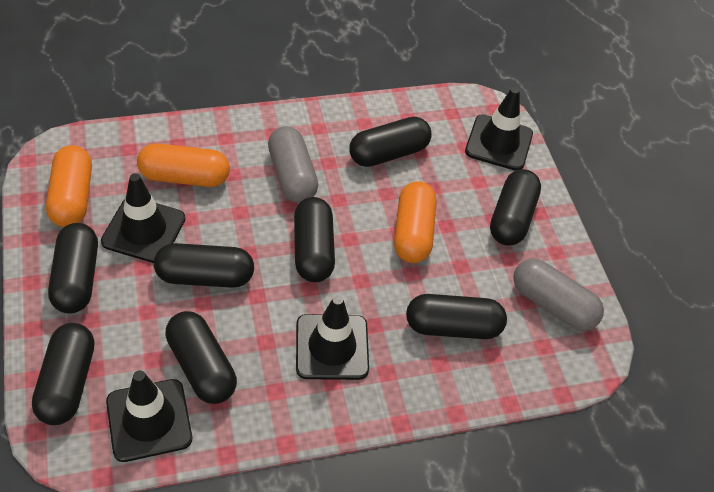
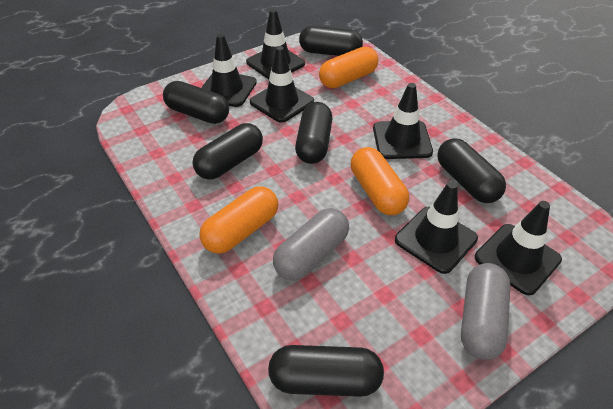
black capsule: [32,323,94,425] [48,223,98,314] [154,243,254,288] [165,311,237,404] [294,197,335,282] [349,117,432,167] [406,294,507,339] [490,169,541,245] = 8 -> [163,81,229,124] [193,123,263,180] [268,345,384,397] [295,102,332,164] [299,26,363,56] [437,138,506,203] = 6
black traffic cone: [101,173,185,263] [106,370,192,462] [296,295,369,380] [465,87,533,171] = 4 -> [201,34,257,107] [246,9,305,79] [250,46,314,123] [373,83,433,159] [395,181,478,274] [475,201,562,295] = 6

